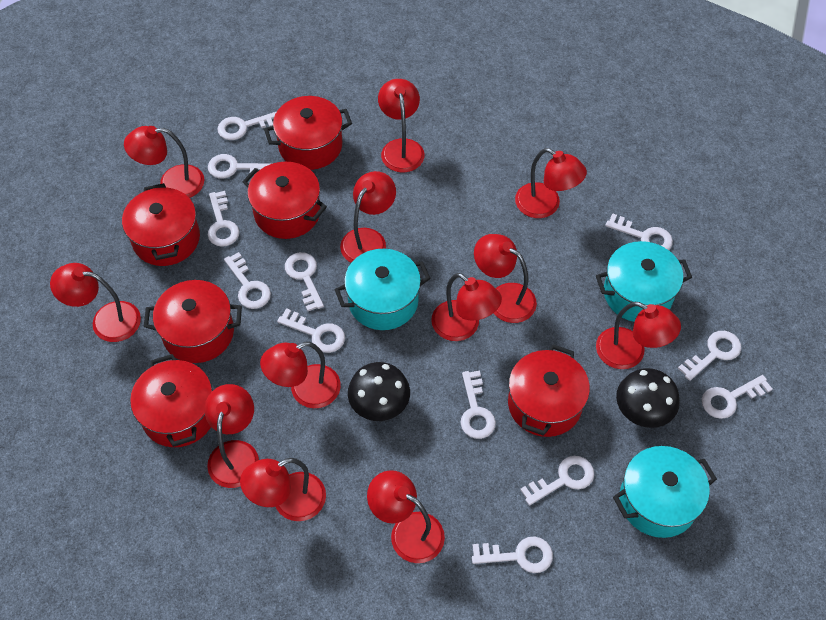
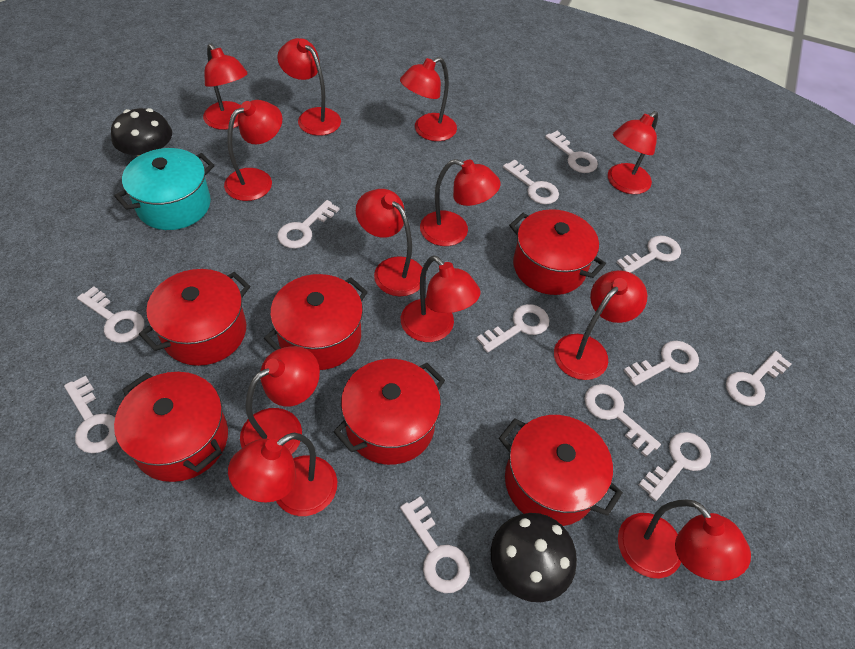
turquoise pot: [334,249,431,330] [596,241,692,322] [613,446,717,538] = 3 -> [114,148,214,230] = 1

